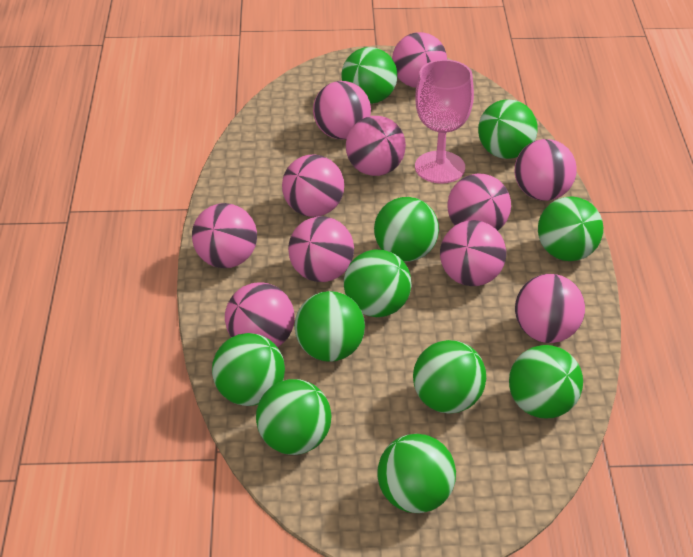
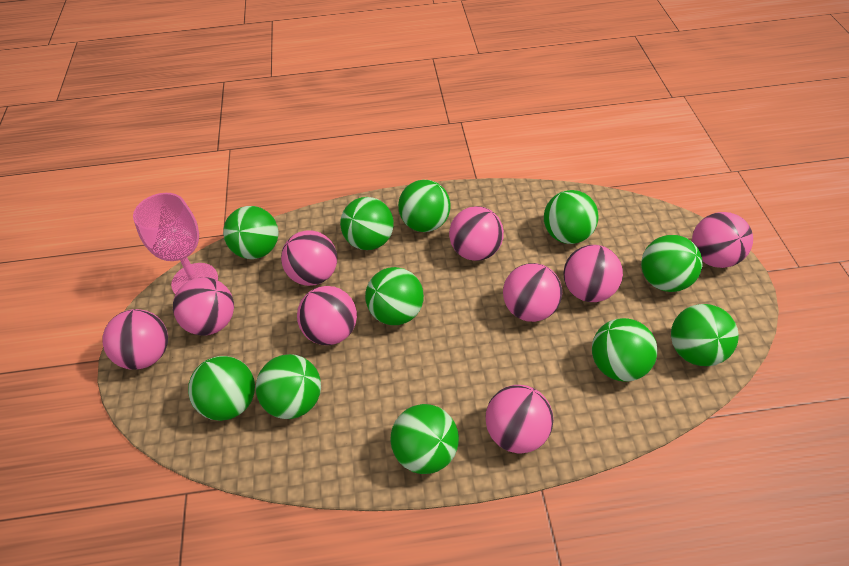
pink ball: [192,203,257,268] [225,282,295,347] [282,155,344,217] [288,216,354,282] [313,81,371,139] [346,116,406,176] [392,32,447,88] [440,220,506,286] [447,173,511,231] [515,139,577,201] [515,274,585,343] = 11 -> [102,309,168,370] [173,277,234,335] [281,230,337,286] [297,286,357,345] [449,206,504,261] [485,385,553,454] [503,263,562,322] [564,245,623,302] [692,212,753,268] = 9

